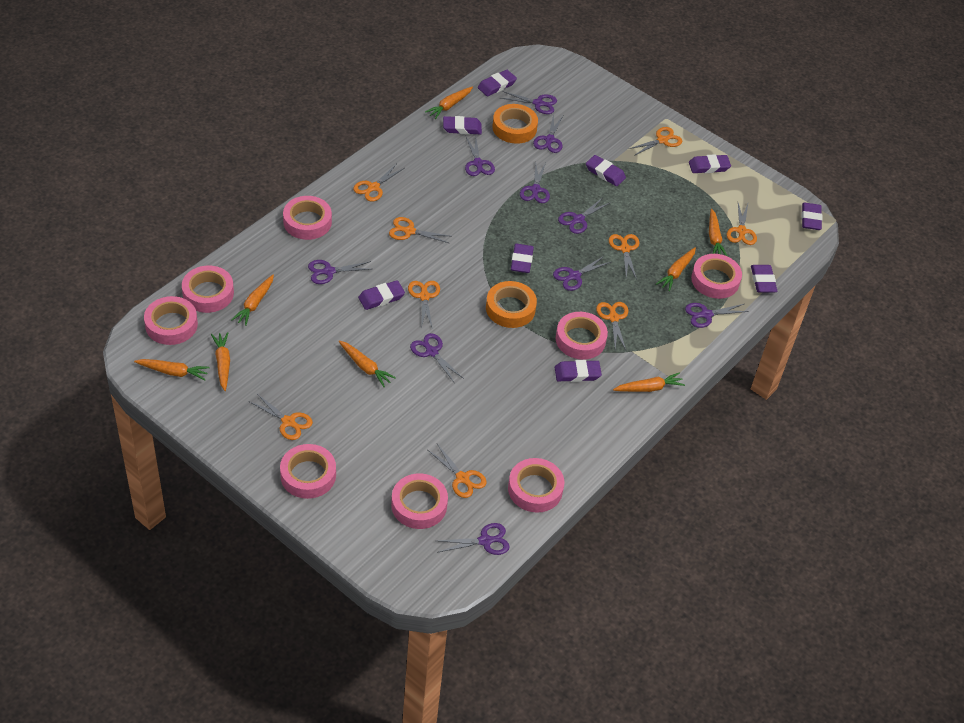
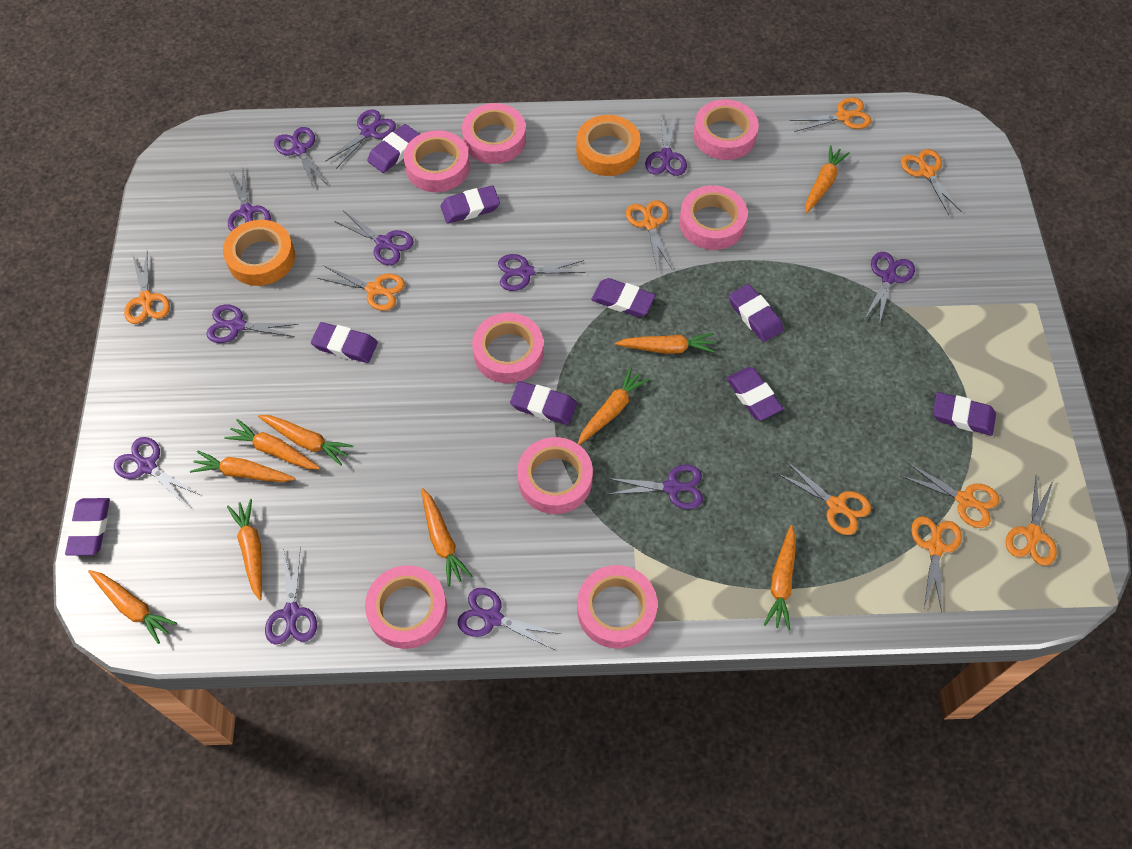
orange carrot: [134,359,210,380] [211,332,230,391] [231,275,274,326] [338,341,396,387] [425,87,473,119] [613,372,685,392] [656,248,696,291] [709,209,727,256] = 8 -> [88,570,177,644] [190,451,295,482] [224,419,320,470] [227,499,262,600] [258,415,353,466] [421,488,472,586] [578,367,650,445] [615,333,715,354] [764,525,796,630] [805,145,850,214] = 10
purple scissors: [308,260,371,284] [410,333,464,382] [437,523,510,555] [465,136,495,176] [501,91,557,114] [520,163,550,203] [533,114,563,153] [553,255,611,291] [558,198,611,234] [685,303,749,328] = 10 -> [114,437,199,505] [206,304,299,343] [228,169,271,232] [265,546,317,645] [274,127,327,189] [325,109,396,169] [334,211,414,265] [458,588,561,650] [498,254,586,291] [607,465,703,509] [645,114,687,176] [865,252,915,325] = 12

